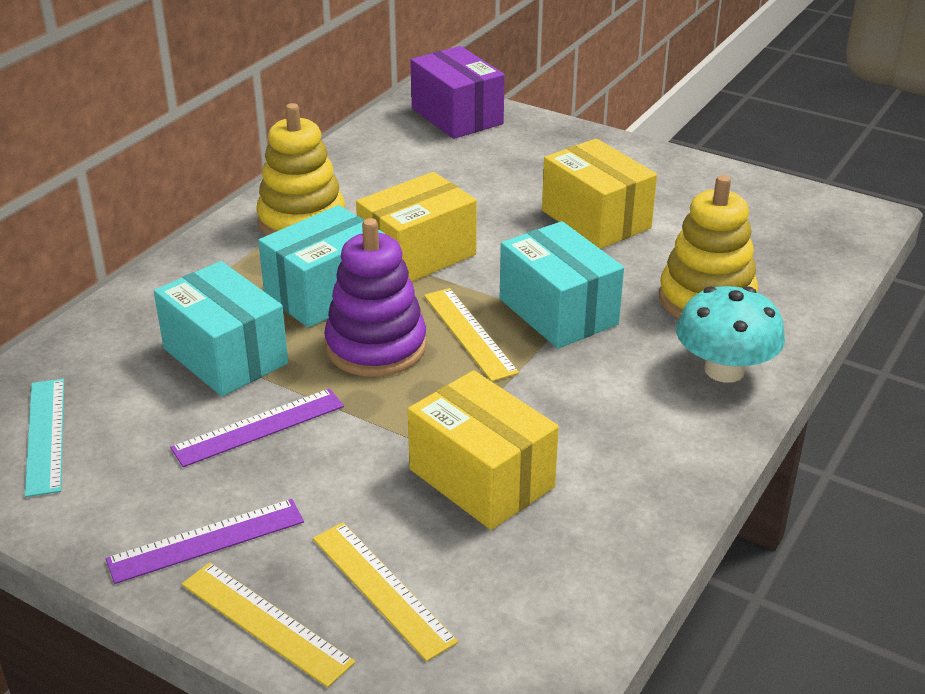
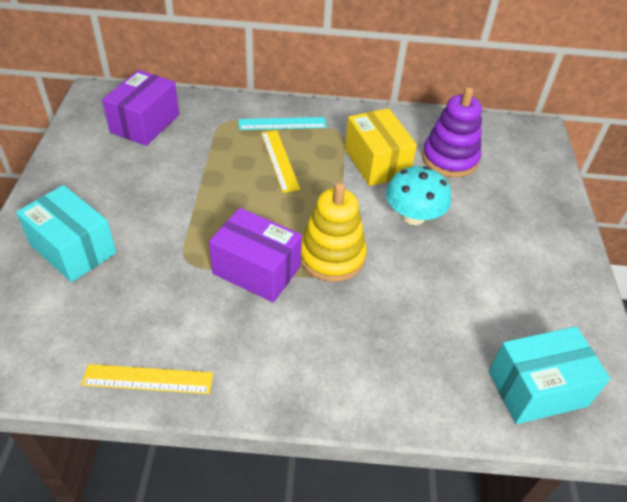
purple box: [410,46,505,139] = 1 -> [102,70,179,146] [209,208,302,302] = 2
purple ruler: [106,499,304,584] [170,389,344,467] = 2 -> none = 0
turquoise box: [154,261,288,396] [258,205,385,328] [500,221,624,349] = 3 -> [16,185,116,282] [489,326,610,424] = 2
yellow box: [356,172,477,282] [408,370,559,530] [542,138,657,249] = 3 -> [345,108,417,186] = 1
yellow ruler: [182,562,355,688] [313,522,458,661] [424,288,519,382] = 3 -> [81,364,213,394] [261,130,300,193] = 2
yellow stacking toy: [256,103,345,236] [659,175,758,319] = 2 -> [301,183,367,282] = 1

